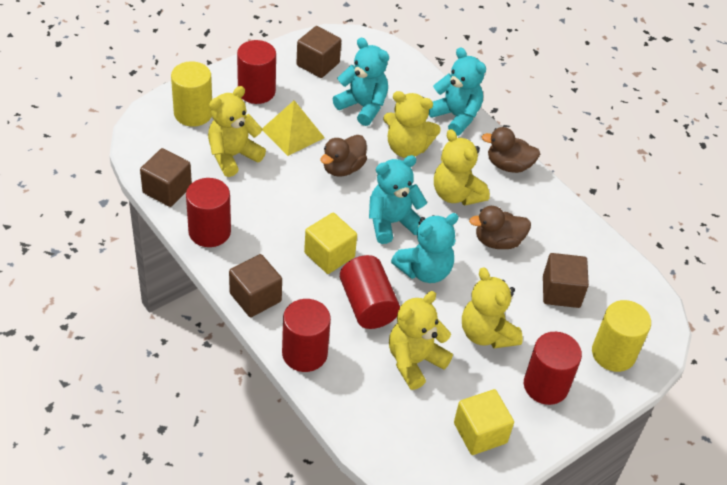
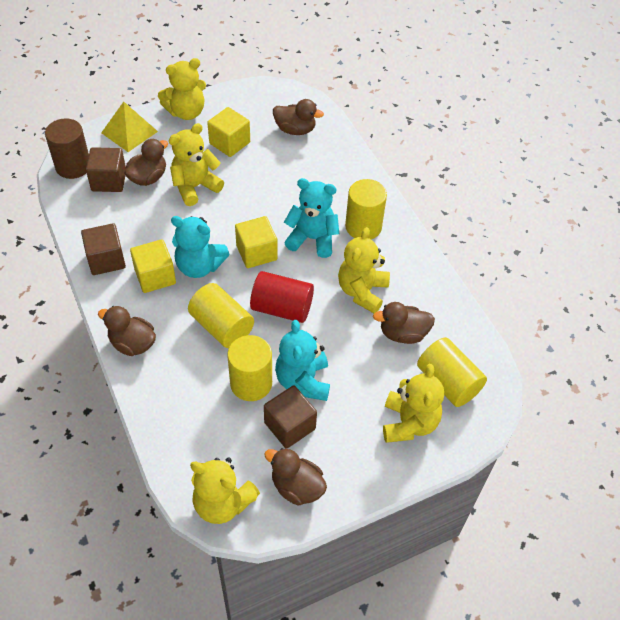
brown cube: [140,148,192,207] [229,254,282,317] [296,26,341,78] [543,253,589,308] = 4 -> [81,223,126,275] [86,147,126,192] [264,385,317,449] = 3
brown cylinder: none = 0 -> [45,118,89,179] = 1
brown duck: [320,135,367,177] [469,206,531,249] [481,127,540,173] = 3 -> [98,306,156,356] [124,139,168,186] [264,448,327,506] [273,99,324,135] [373,302,435,344] = 5
red cylinder: [186,178,231,247] [237,40,276,104] [282,299,331,372] [340,255,400,329] [524,332,582,405] = 5 -> [250,271,314,323] = 1
turquoise teddy bear: [333,38,389,126] [369,155,427,244] [391,213,459,283] [429,47,486,136] = 4 -> [171,216,229,278] [275,320,330,401] [284,178,339,258] = 3
yellow cube: [304,213,357,274] [454,389,514,455] = 2 -> [130,239,176,293] [207,107,250,157] [235,216,278,268] = 3
yellow cylinder: [171,61,212,127] [592,300,651,372] = 2 -> [188,283,254,348] [227,335,272,401] [345,179,387,239] [417,337,487,407] = 4

